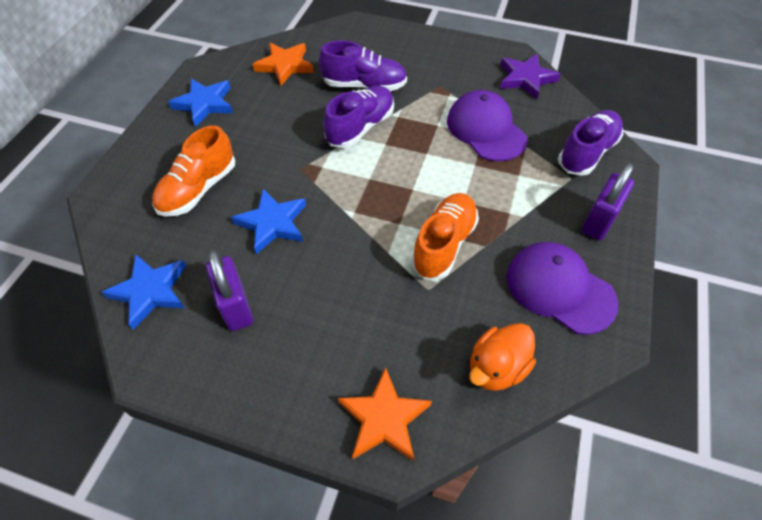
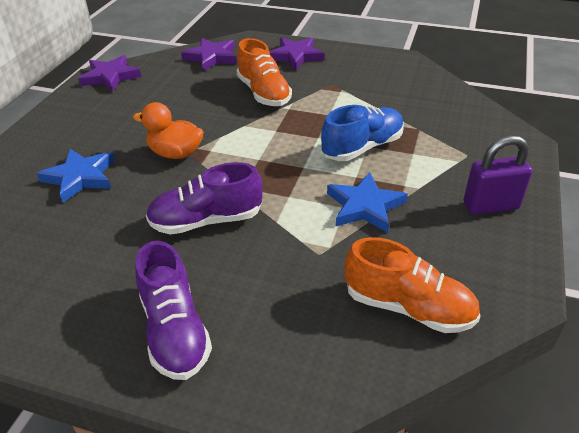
blue shoe: none = 0 -> [321,105,404,161] = 1
blue star: [101,255,186,330] [168,78,233,127] [231,189,306,254] = 3 -> [37,149,115,203] [327,172,408,233] = 2
orange star: [253,43,314,86] [338,367,432,461] = 2 -> none = 0
purple cap: [447,90,528,161] [507,242,619,335] = 2 -> none = 0
purple padlock: [206,250,253,331] [582,163,634,240] = 2 -> [463,135,533,215] = 1
purple shoe: [319,41,407,91] [323,86,394,148] [558,110,623,176] = 3 -> [135,241,212,380] [146,162,263,235] = 2
purple star: [500,54,561,99] = 1 -> [78,55,141,92] [181,38,237,71] [269,38,325,70] = 3

